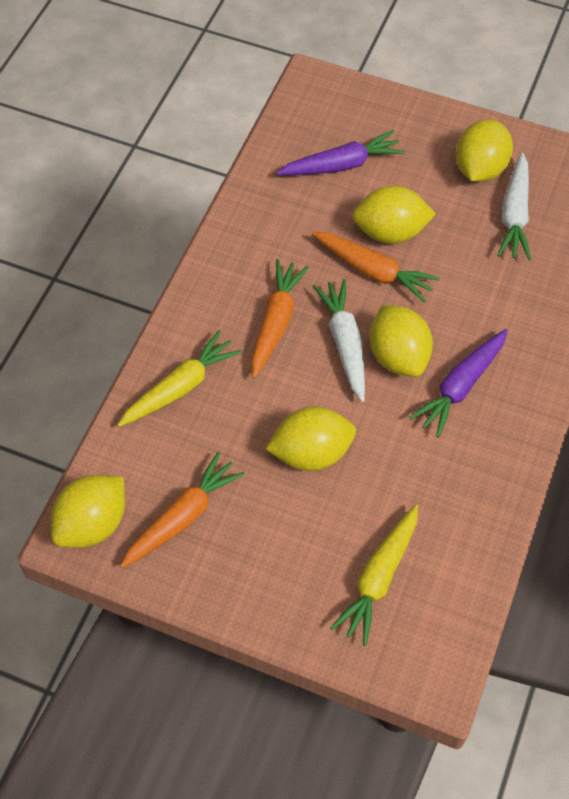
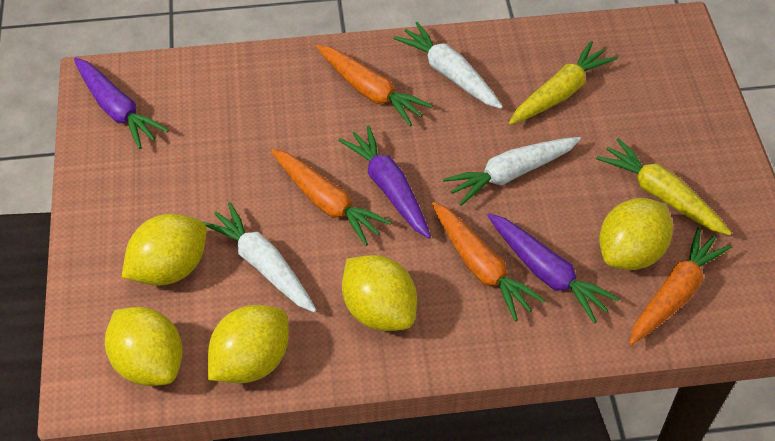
orange carrot: [120,452,245,568] [251,259,309,378] [312,232,440,303] = 3 -> [271,149,392,246] [316,45,433,126] [432,202,546,321] [629,227,732,345] = 4
purple carrot: [276,130,405,175] [409,329,508,438] = 2 -> [74,57,169,149] [338,125,431,239] [487,213,620,323] = 3
white carrot: [313,279,365,402] [497,152,531,260] = 2 -> [202,202,317,313] [393,22,503,109] [443,137,581,206] = 3

